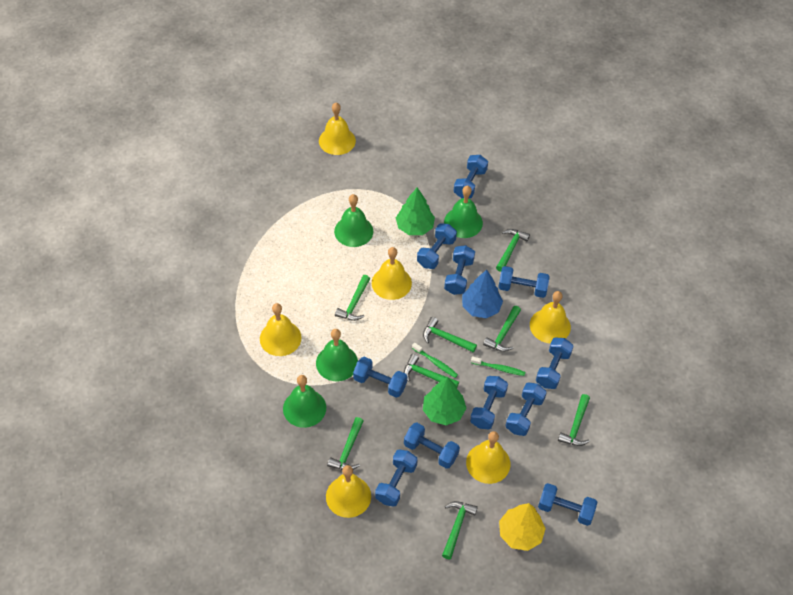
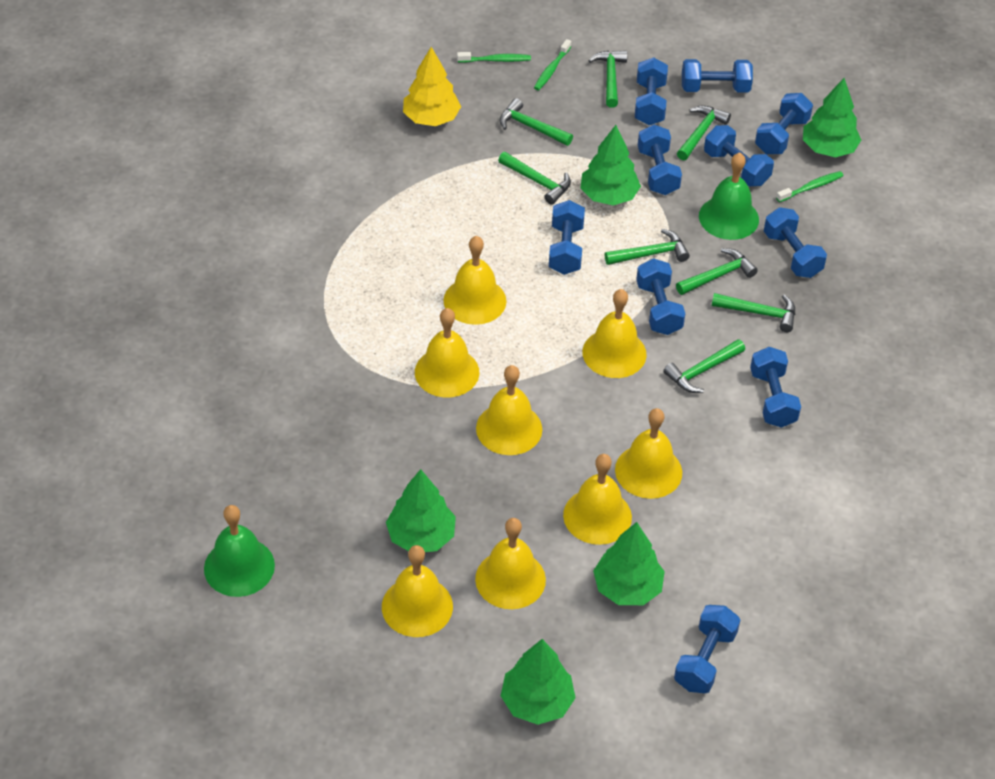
blue dumbbell: [353,357,407,398] [375,449,418,507] [404,422,460,469] [417,223,457,269] [444,245,475,295] [454,155,488,199] [470,376,508,429] [498,266,550,298] [505,382,547,436] [536,337,574,389] [538,483,597,526] = 11 -> [549,200,585,275] [635,57,668,125] [636,258,685,335] [638,125,682,195] [674,605,740,693] [682,59,753,93] [704,125,774,186] [750,347,801,428] [755,93,813,154] [764,207,827,278] = 10
blue tree: [462,270,503,318] = 1 -> none = 0
green bell: [283,375,326,428] [316,329,358,381] [334,194,373,247] [444,186,483,238] = 4 -> [204,505,275,597] [699,153,759,240] = 2
green toothbrush: [412,342,458,378] [471,356,525,376] = 2 -> [457,52,531,63] [534,39,571,90] [776,171,844,202] = 3
green tree: [396,187,435,235] [423,377,466,425] = 2 -> [386,469,456,552] [501,639,576,725] [580,125,641,205] [593,522,665,605] [803,78,861,157] = 5
yellow bell: [260,303,302,356] [319,103,356,155] [326,465,371,518] [372,247,412,300] [466,431,510,484] [530,291,571,344] = 6 -> [382,545,453,637] [415,308,480,398] [443,236,506,325] [475,518,546,609] [476,365,542,455] [563,454,632,545] [582,289,647,378] [615,408,682,499] = 8

